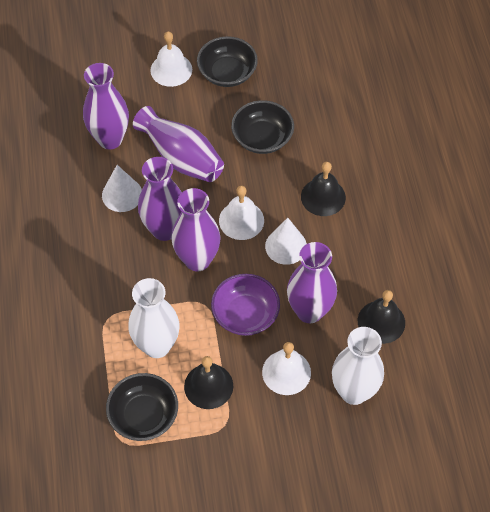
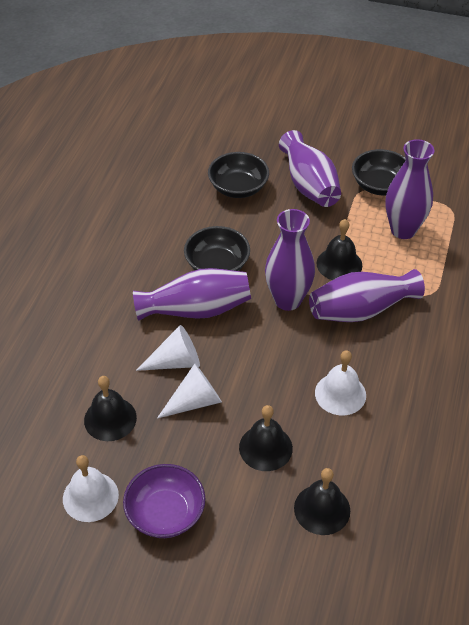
black bell: [184,356,233,409] [301,162,346,216] [358,290,405,344] = 3 -> [84,376,137,441] [239,405,293,471] [294,468,350,535] [317,219,362,280] = 4
white bell: [150,31,192,87] [219,186,264,240] [262,342,311,395] = 3 -> [63,455,119,522] [315,350,366,416] = 2
white vase: [128,278,180,358] [332,327,384,405] = 2 -> none = 0

